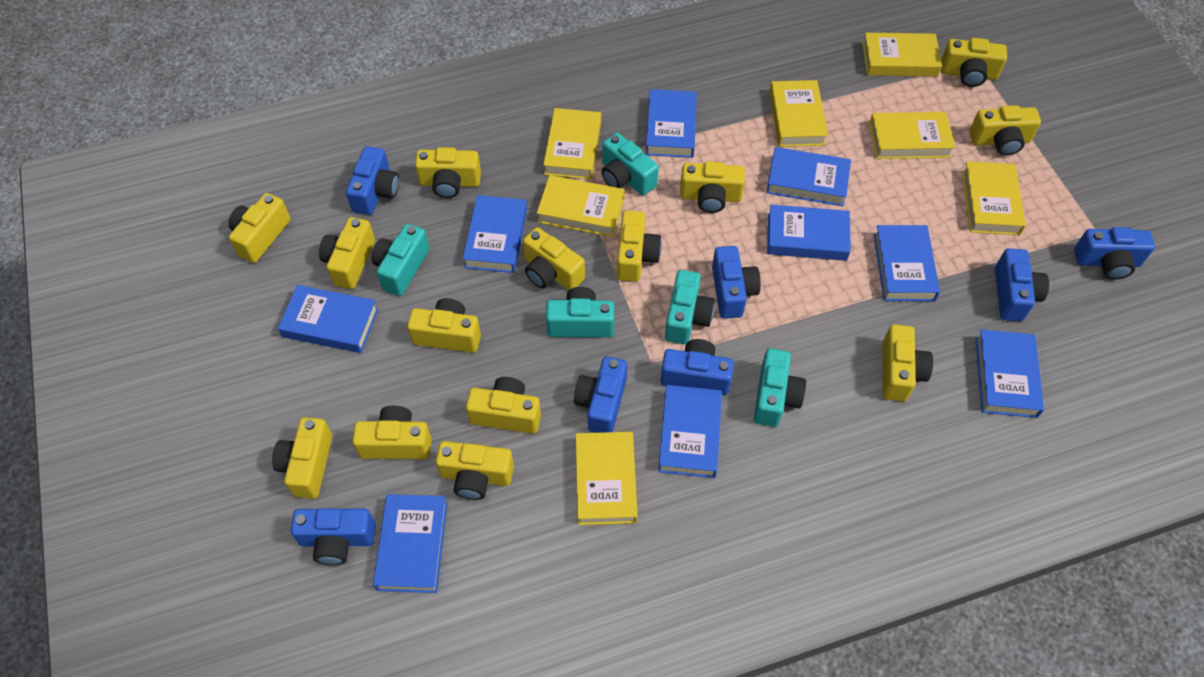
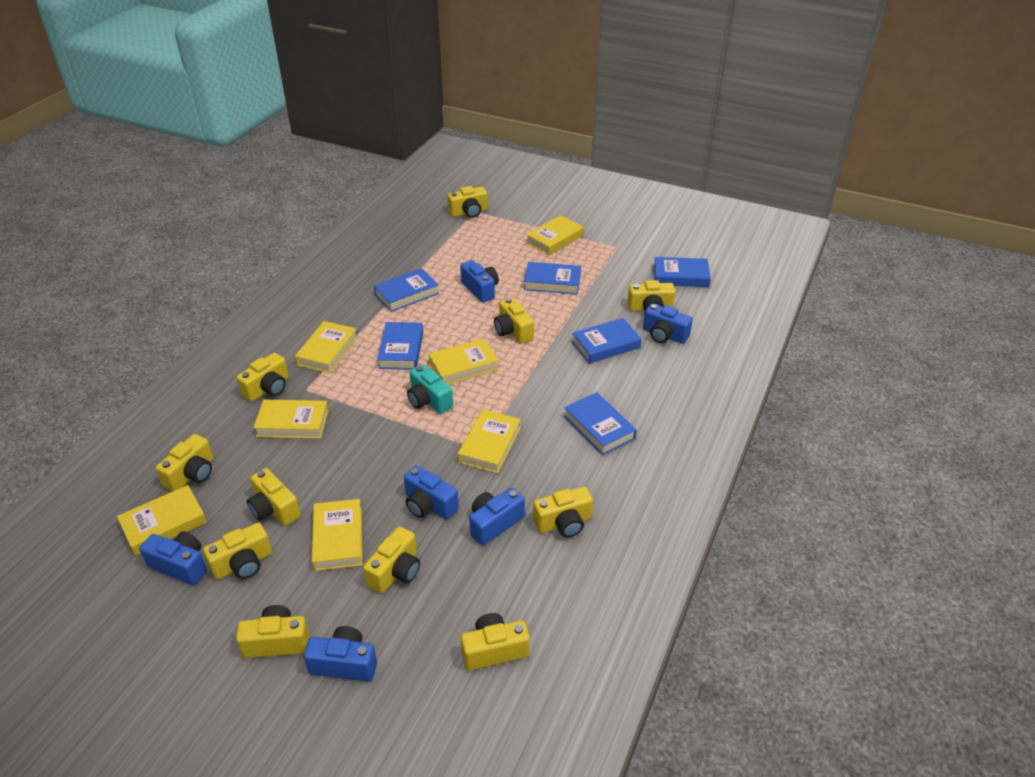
blue book: [278,285,379,353] [373,494,448,593] [463,195,527,273] [646,89,697,158] [658,385,722,478] [766,147,851,206] [767,205,851,261] [873,225,940,301] [975,329,1044,418] = 9 -> [374,268,439,312] [377,322,423,370] [524,262,581,295] [564,392,637,455] [572,318,642,364] [653,257,711,287] = 6
blue camera: [291,509,376,565] [346,146,399,215] [574,356,627,433] [661,339,734,395] [712,246,761,319] [995,248,1049,321] [1074,227,1155,280] = 7 -> [139,531,207,585] [304,626,377,682] [404,466,459,520] [460,260,499,303] [469,488,525,546] [643,304,693,344] = 6
turquoise camera: [371,224,429,296] [546,287,614,338] [602,133,659,195] [665,270,715,344] [754,348,806,427] = 5 -> [407,364,453,414] = 1
yellow camera: [229,193,290,263] [272,417,332,499] [319,217,375,289] [352,406,432,459] [407,298,481,353] [415,147,481,198] [436,441,514,500] [466,377,541,434] [523,227,585,290] [617,211,662,282] [680,161,745,213] [882,324,933,401] [941,38,1007,87] [970,105,1041,156] = 14 -> [156,434,213,491] [203,523,272,579] [236,353,289,402] [236,605,310,658] [247,468,301,526] [363,526,420,593] [447,186,488,218] [461,613,530,671] [494,298,534,344] [533,486,593,537] [627,280,675,311] = 11

